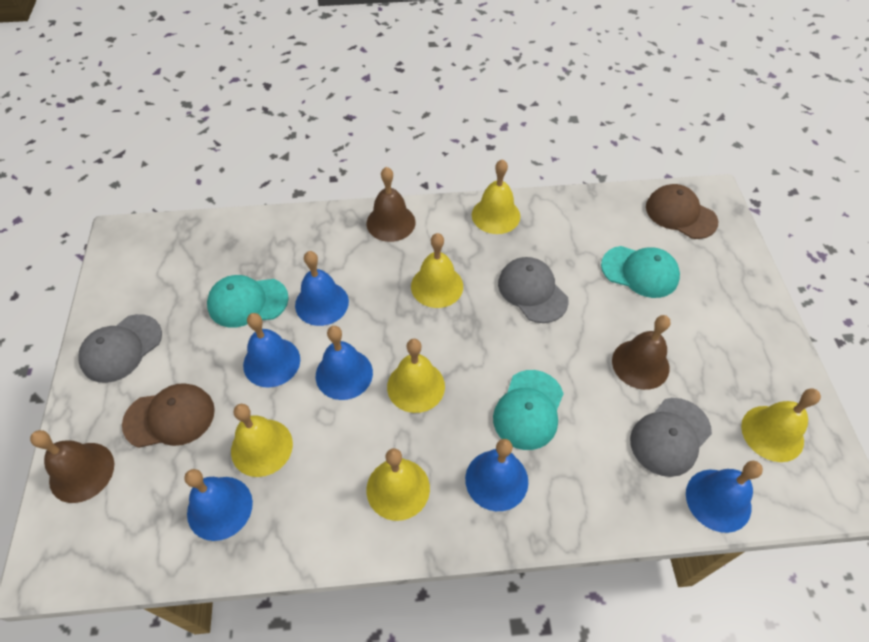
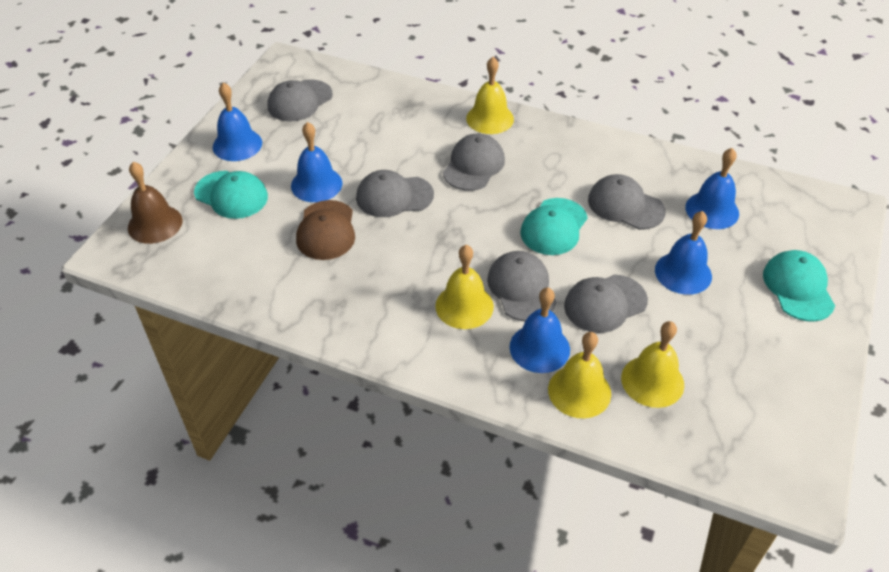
blue bell: [184,469,253,541] [243,313,300,387] [295,251,349,326] [316,326,373,400] [465,439,528,511] [686,461,763,533] = 6 -> [213,83,262,161] [291,122,343,202] [510,288,570,373] [655,211,712,295] [685,148,739,229] = 5
brown bell: [30,430,114,503] [366,167,415,242] [612,315,671,390] = 3 -> [128,162,182,244] = 1
brown cap: [122,383,215,448] [646,184,718,239] = 2 -> [296,200,355,260] = 1
grey cap: [78,314,162,383] [498,257,569,323] [630,398,712,477] = 3 -> [268,79,333,122] [356,170,434,217] [443,134,505,191] [487,251,556,321] [564,274,648,333] [588,174,666,230] = 6
yellow bell: [231,404,293,477] [366,448,430,521] [387,339,445,413] [411,233,463,308] [472,159,520,234] [741,389,821,462] = 6 -> [435,245,494,329] [466,57,514,134] [548,332,611,418] [621,321,684,408] = 4

